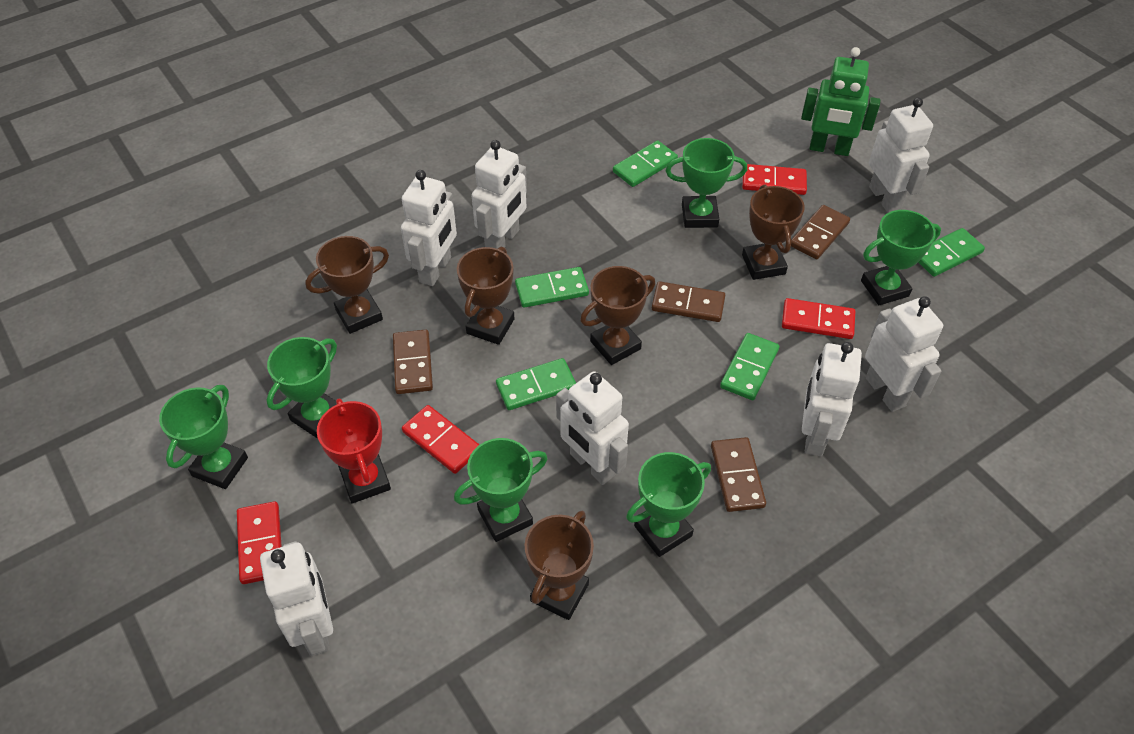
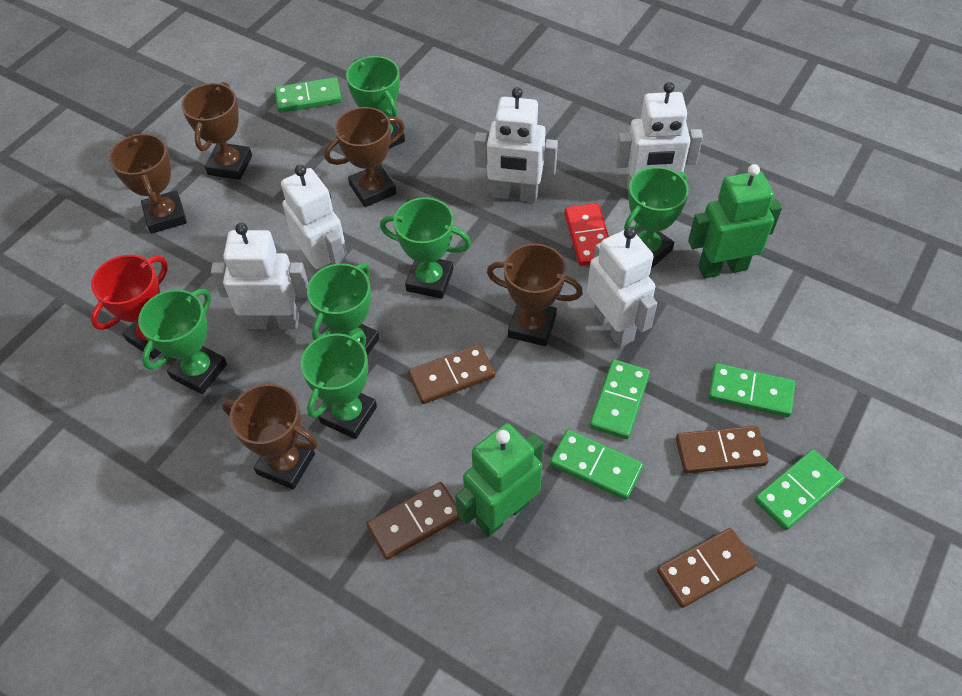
green robot: [801,47,880,156] = 1 -> [455,423,543,537] [688,164,782,278] = 2
red domino: [237,501,282,584] [402,405,479,474] [742,164,807,195] [782,298,856,339] = 4 -> [564,203,609,266] = 1
white robot: [260,541,333,656] [401,170,457,286] [471,140,527,249] [556,371,629,485] [802,342,862,456] [865,296,943,412] [869,97,933,213] = 7 -> [211,223,308,329] [281,165,347,270] [474,87,558,202] [587,227,657,347] [615,82,703,192] = 5

